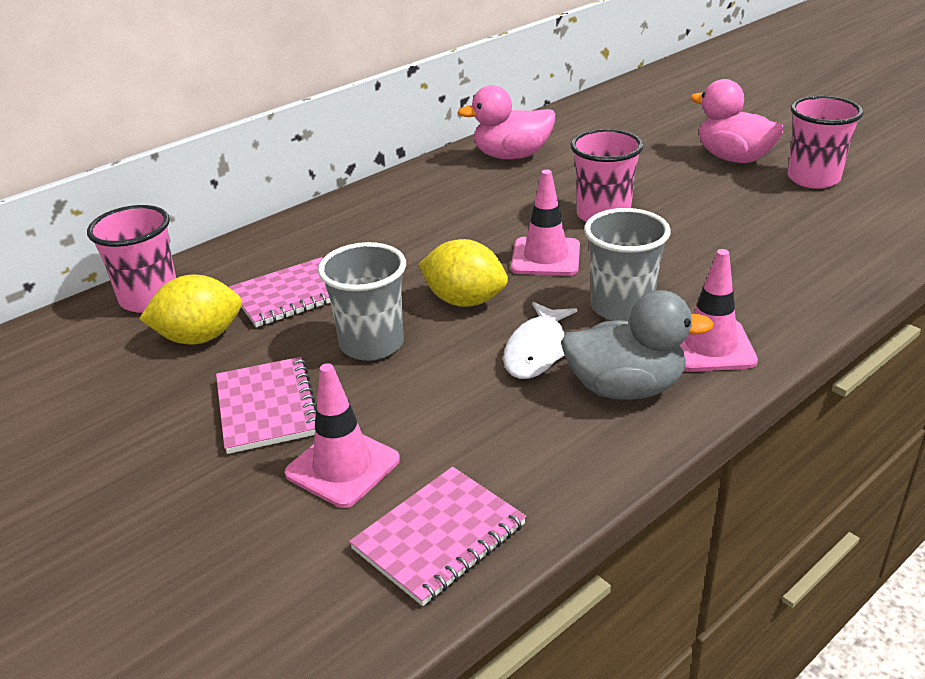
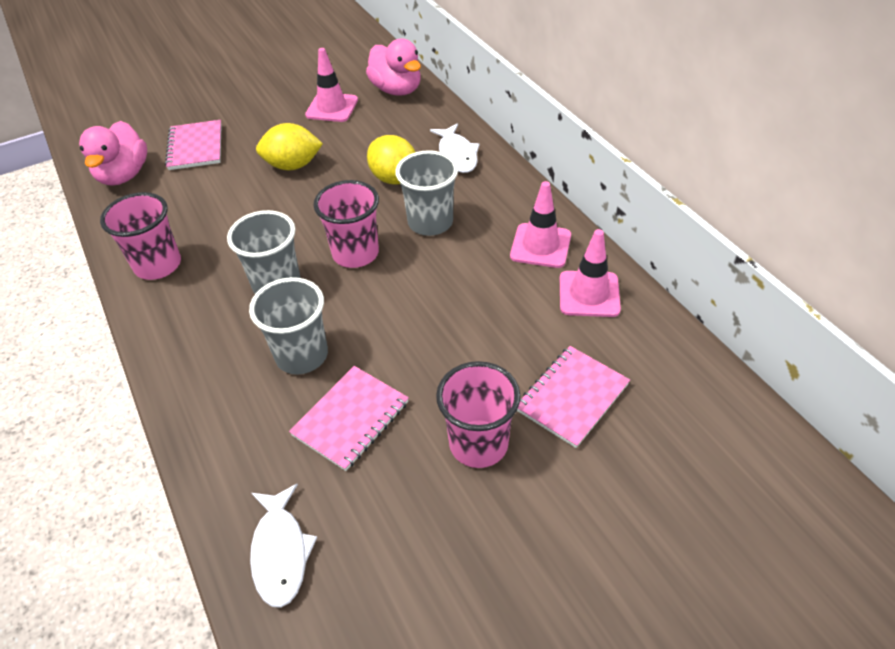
grey cup: [318,242,406,361] [584,208,671,321] = 2 -> [227,210,301,294] [249,277,328,375] [395,150,458,236] = 3
grey duck: [561,290,714,400] = 1 -> none = 0
white fish: [503,302,577,379] = 1 -> [250,484,317,608] [430,123,479,173] = 2

